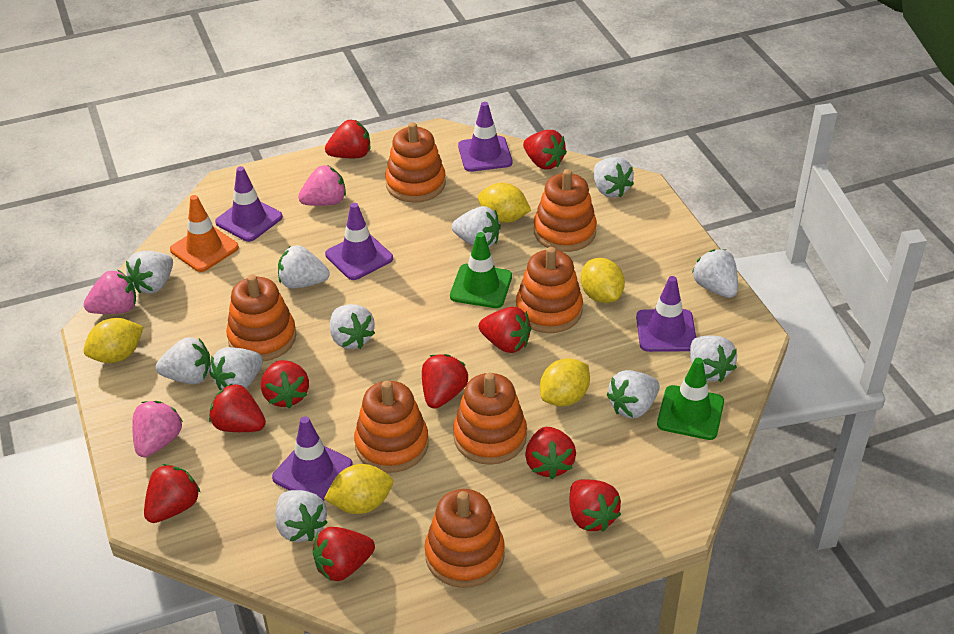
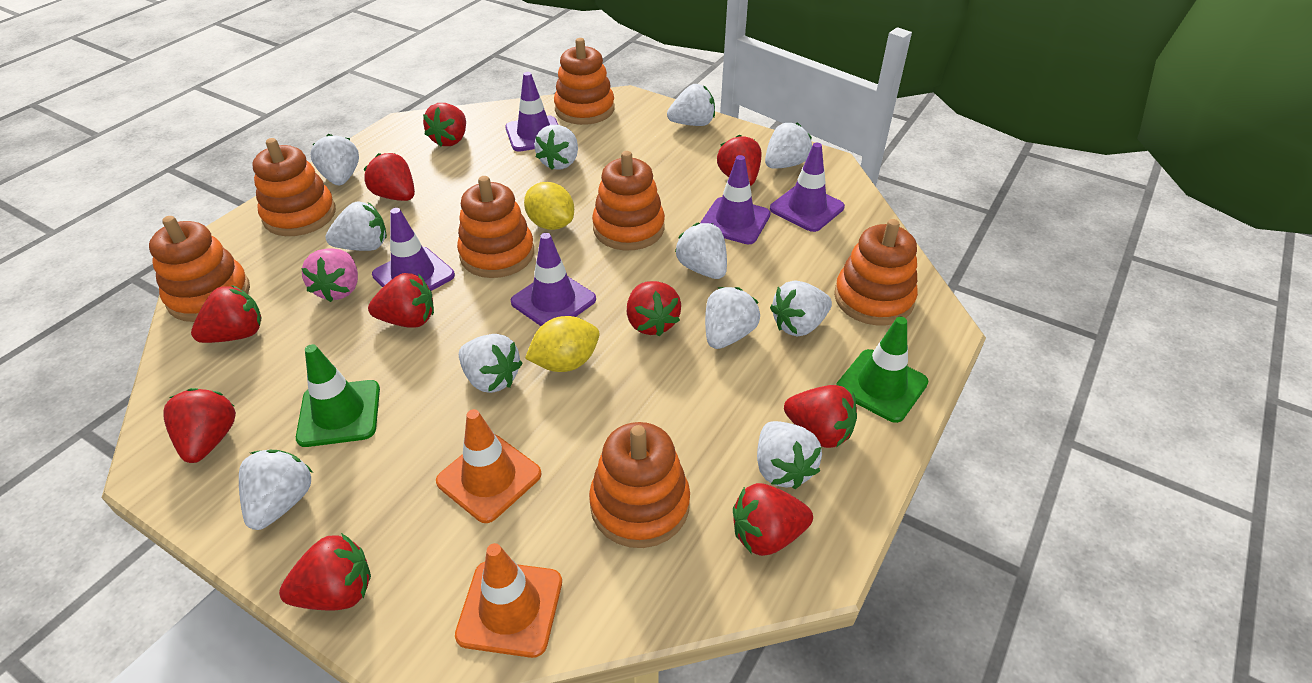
orange traffic cone: [170,195,239,272] = 1 -> [436,409,542,523] [455,543,562,658] = 2
pink strawberry: [83,270,136,314] [132,401,183,457] [298,165,346,206] = 3 -> [301,248,358,302] = 1
yellow lemon: [83,318,143,363] [324,464,393,514] [478,183,531,223] [540,358,590,406] [581,258,625,303] = 5 -> [524,182,574,230] [525,316,599,372] = 2

